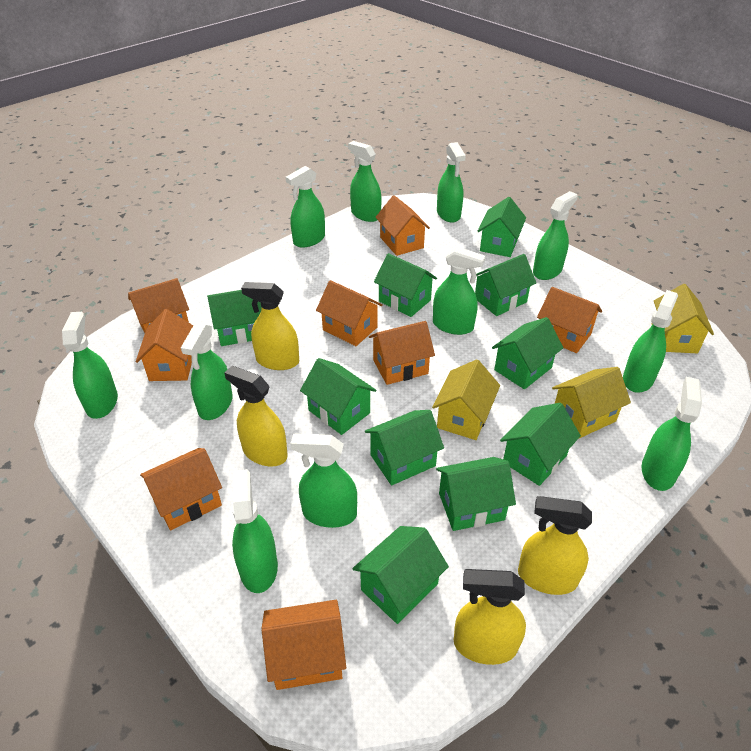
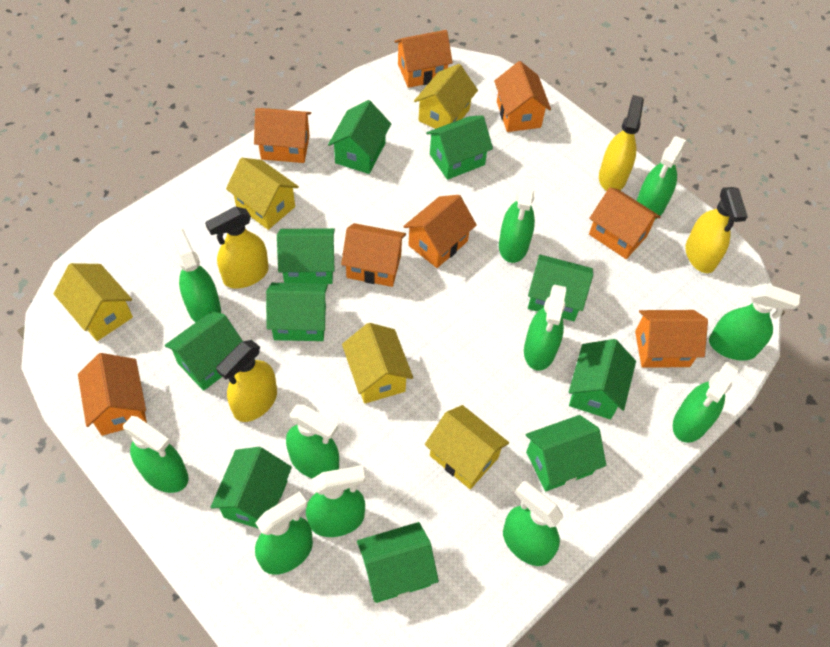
yellow house: [432,359,500,440] [552,367,631,438] [651,284,714,353] = 3 -> [54,263,133,341] [226,158,299,230] [342,323,413,404] [414,64,478,129] [425,405,509,489] = 5

